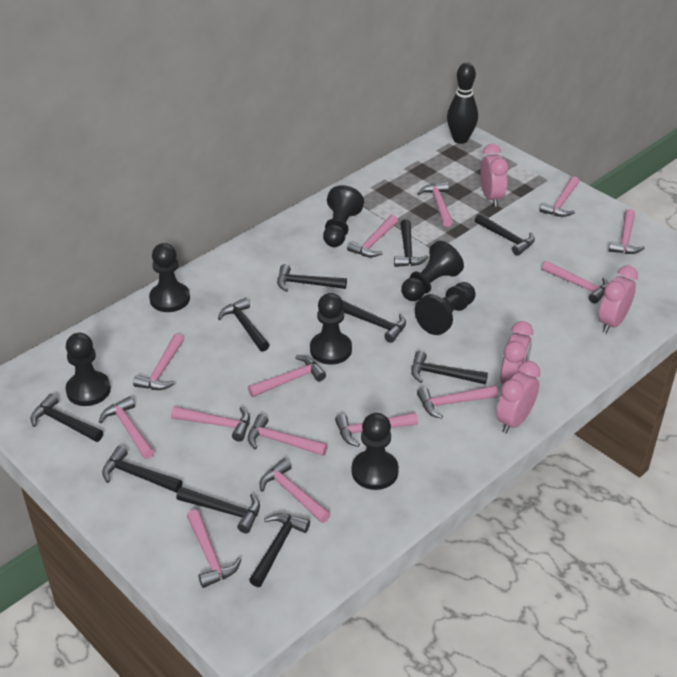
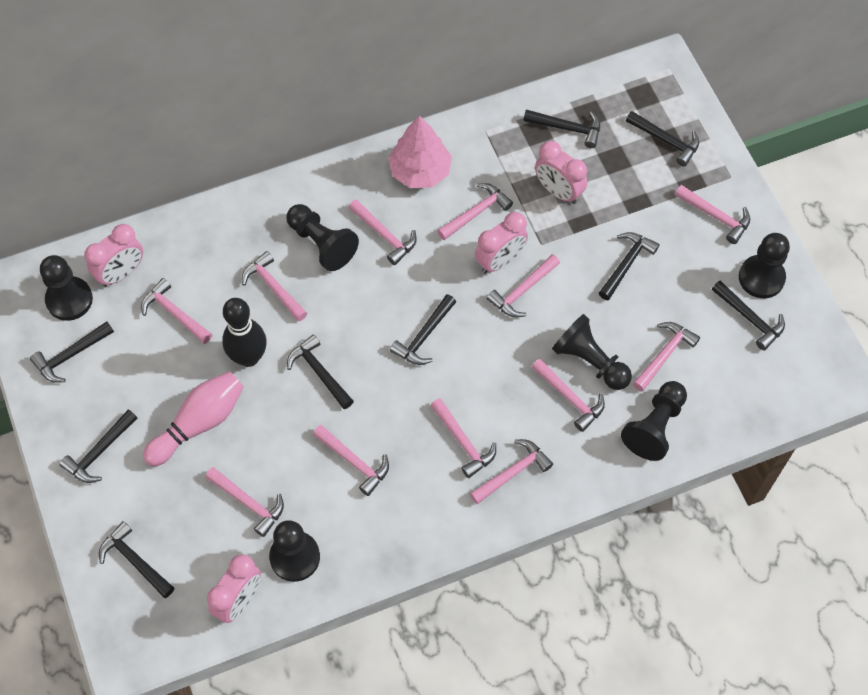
black hammer: [30,394,103,442] [102,446,182,493] [176,487,260,533] [218,298,269,352] [249,513,310,587] [277,264,347,292] [342,300,406,343] [394,219,429,267] [411,351,488,384] [475,214,535,256] = 10 -> [30,321,114,383] [59,410,137,483] [99,521,174,598] [287,334,354,409] [390,294,456,365] [523,109,600,148] [599,232,660,300] [626,111,699,166] [712,281,785,351] = 9
black pawn: [66,333,111,406] [149,243,190,312] [310,293,352,365] [323,185,364,247] [352,413,399,490] [401,241,464,301] [415,282,475,335] = 7 -> [40,255,93,321] [269,520,320,582] [286,204,359,271] [552,314,632,390] [621,381,687,461] [739,233,790,298] = 6
pink bowling pin: none = 0 -> [143,371,244,466] = 1
pink hammer: [99,396,154,459] [133,334,184,390] [171,406,250,442] [187,509,241,588] [248,356,326,397] [248,414,328,456] [260,458,331,523] [335,412,418,447] [347,215,398,257] [417,182,453,227] [417,385,498,419] [539,176,579,217] [542,261,608,304] [609,209,645,254] = 14 -> [141,278,212,344] [205,467,284,537] [242,251,307,322] [313,425,389,496] [349,199,417,265] [430,398,496,478] [437,183,513,240] [470,439,553,504] [487,254,560,317] [532,359,605,432] [633,322,700,391] [675,185,750,244] = 12
pink tree: none = 0 -> [388,116,452,188] = 1

